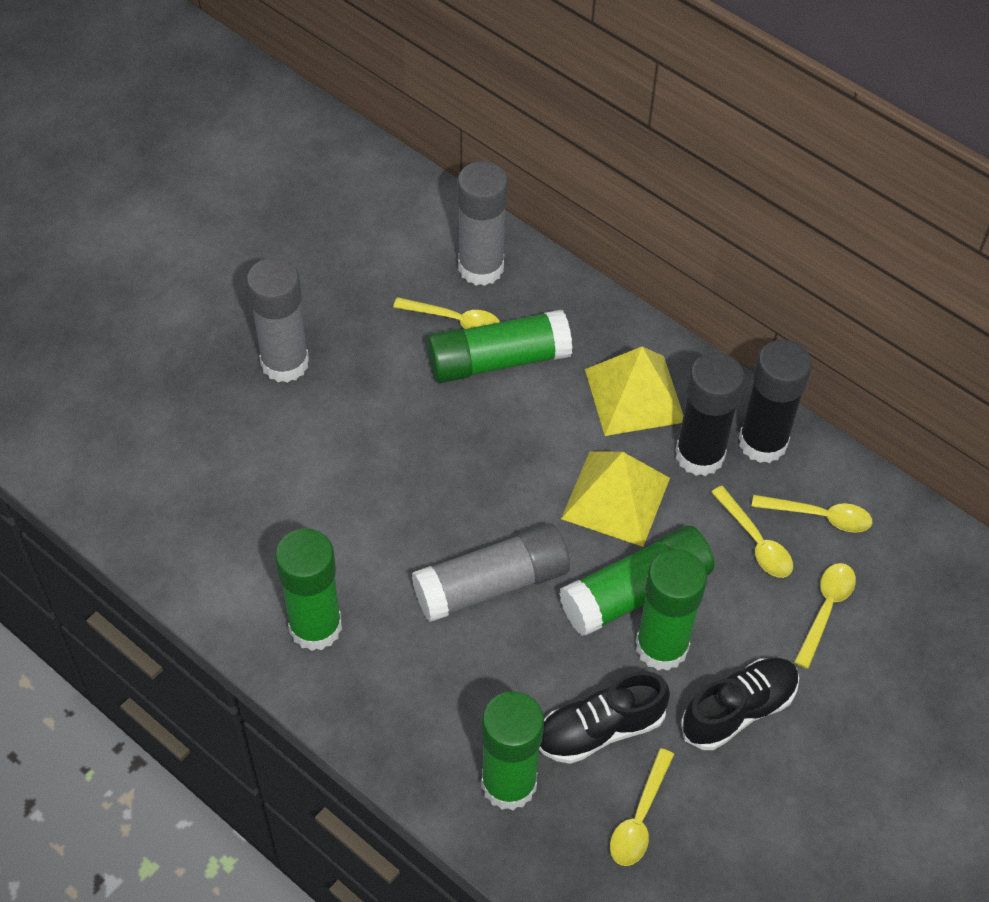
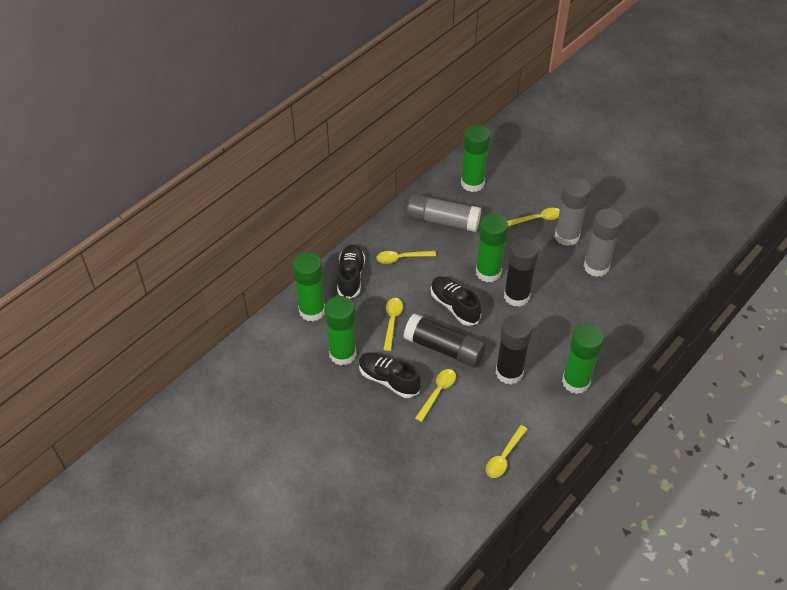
black glue stick: [675,352,745,476] [739,339,812,463] = 2 -> [404,313,486,367] [496,315,532,385] [504,238,539,307] = 3
black shoe: [539,671,670,764] [681,658,799,750] = 2 -> [337,244,365,299] [359,352,421,398] [431,276,481,326] = 3
yellow pyramid: [561,452,670,547] [585,347,683,436] = 2 -> none = 0

